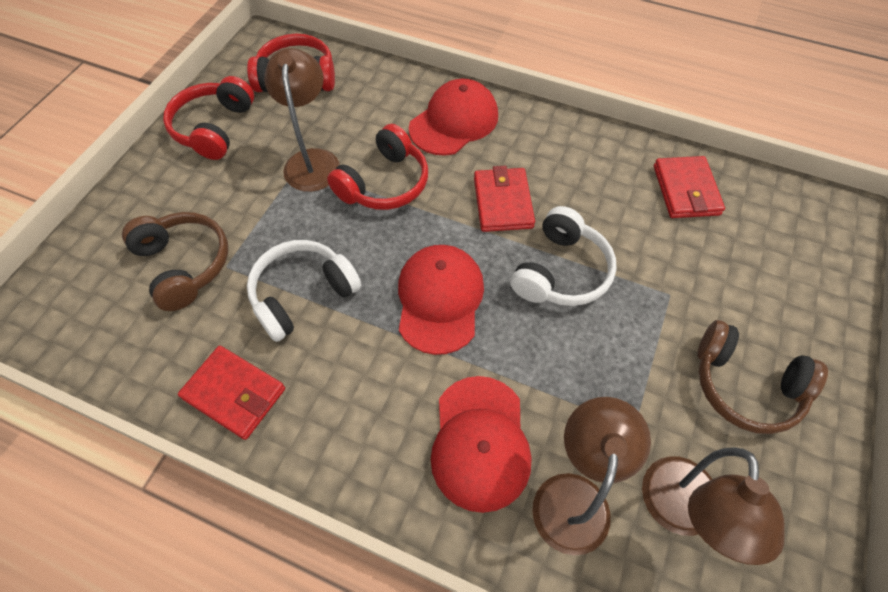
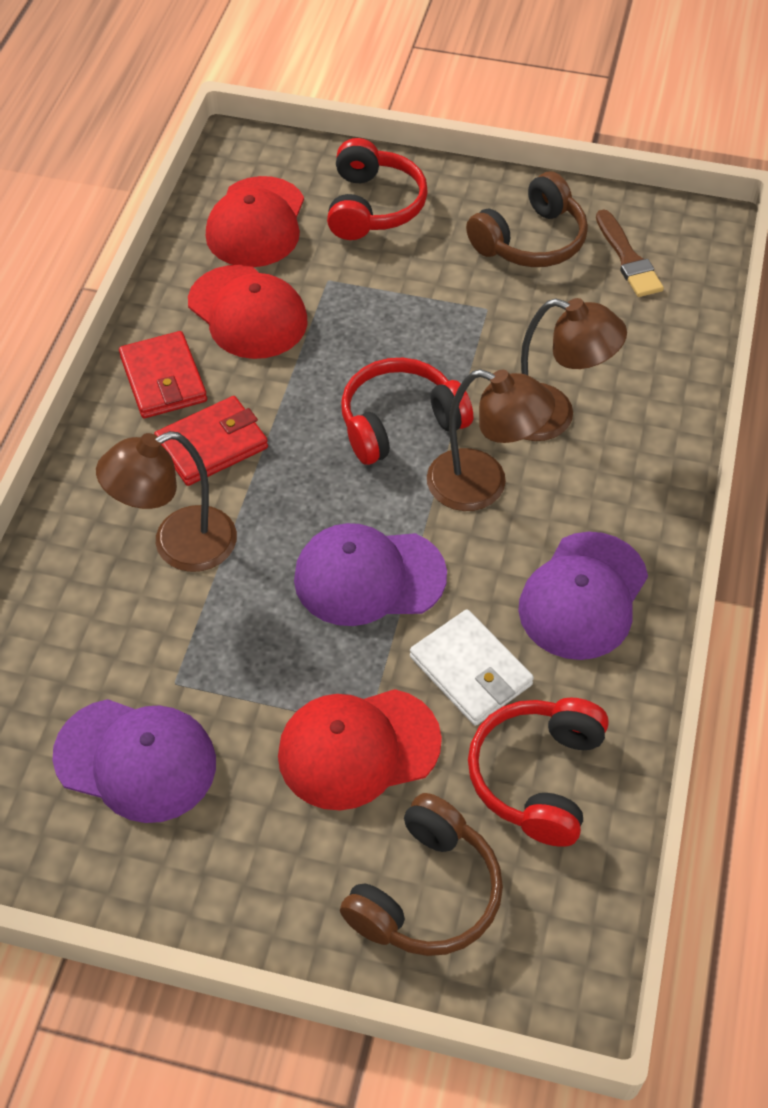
brown brush: none = 0 -> [596,209,664,297] = 1
purple cap: none = 0 -> [52,699,216,823] [294,523,447,626] [518,532,648,660] = 3
red wallet: [178,346,285,440] [474,166,535,232] [654,156,725,218] = 3 -> [119,331,207,418] [154,396,268,486] = 2
white headphones: [247,240,361,342] [511,206,617,306] = 2 -> none = 0
white wallet: none = 0 -> [410,609,534,726] = 1

